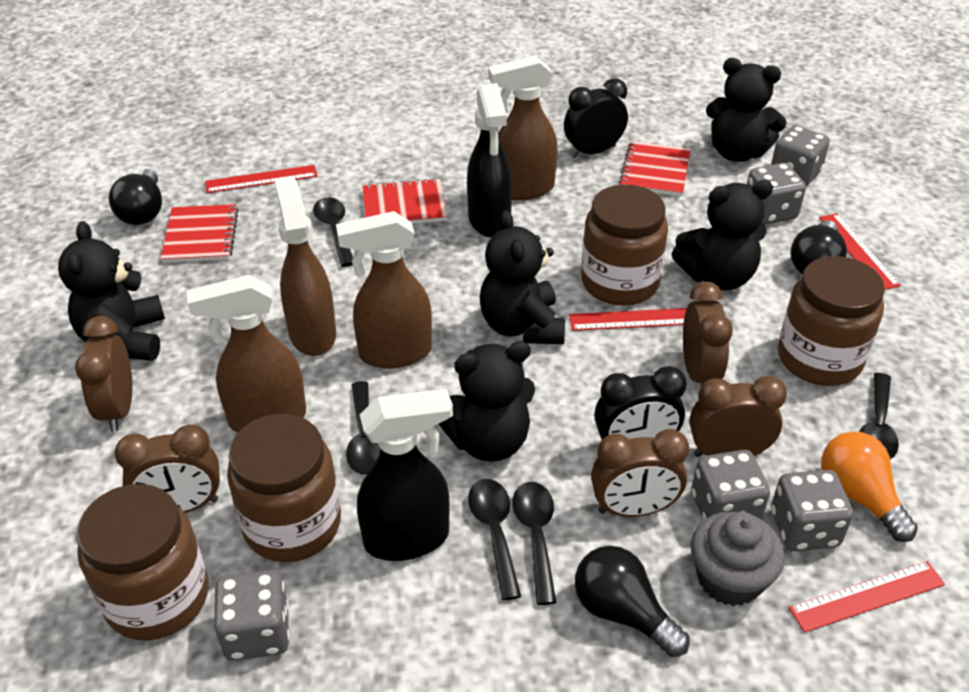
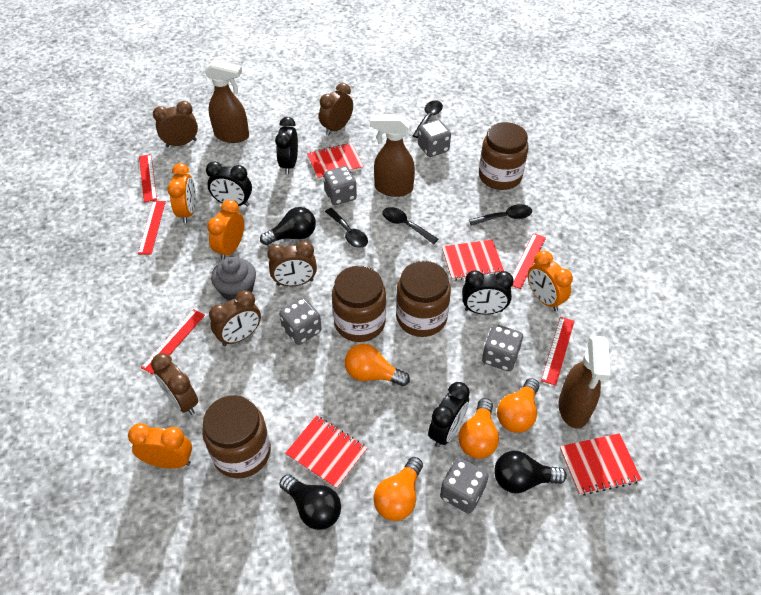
black clock: [564,78,628,158] [594,366,687,439] = 2 -> [206,161,252,207] [275,117,298,175] [428,382,470,447] [462,271,514,315] = 4
black spoon: [313,197,353,267] [346,381,380,475] [468,479,521,600] [512,482,556,605] [859,373,899,459] = 5 -> [325,208,368,248] [382,207,438,244] [413,100,443,138] [469,204,532,226] = 4
black spray bottle: [357,389,453,561] [467,83,512,238] = 2 -> none = 0
black teddy bear: [58,221,165,361] [439,341,535,462] [480,210,565,344] [672,180,773,291] [706,58,787,162] = 5 -> none = 0
brown spray bottle: [187,275,306,433] [274,177,336,356] [336,211,432,368] [488,56,558,200] = 4 -> [205,60,249,143] [370,114,415,197] [559,336,611,429] = 3
orange clock: none = 0 -> [128,423,192,469] [167,163,196,223] [207,200,244,260] [528,250,573,311] = 4
orange light bulb: [821,431,918,542] = 1 -> [345,344,410,386] [374,457,423,521] [458,398,499,459] [497,378,539,433] = 4
red notebook: [160,204,238,263] [362,178,448,224] [619,141,691,196] = 3 -> [285,415,367,489] [307,143,364,180] [442,240,504,281] [560,433,642,496] = 4
red ruler: [205,165,317,193] [569,308,687,331] [789,561,945,633] [819,213,901,290] = 4 -> [138,201,166,254] [139,154,157,202] [141,309,205,374] [512,233,546,289] [541,317,575,386] = 5

